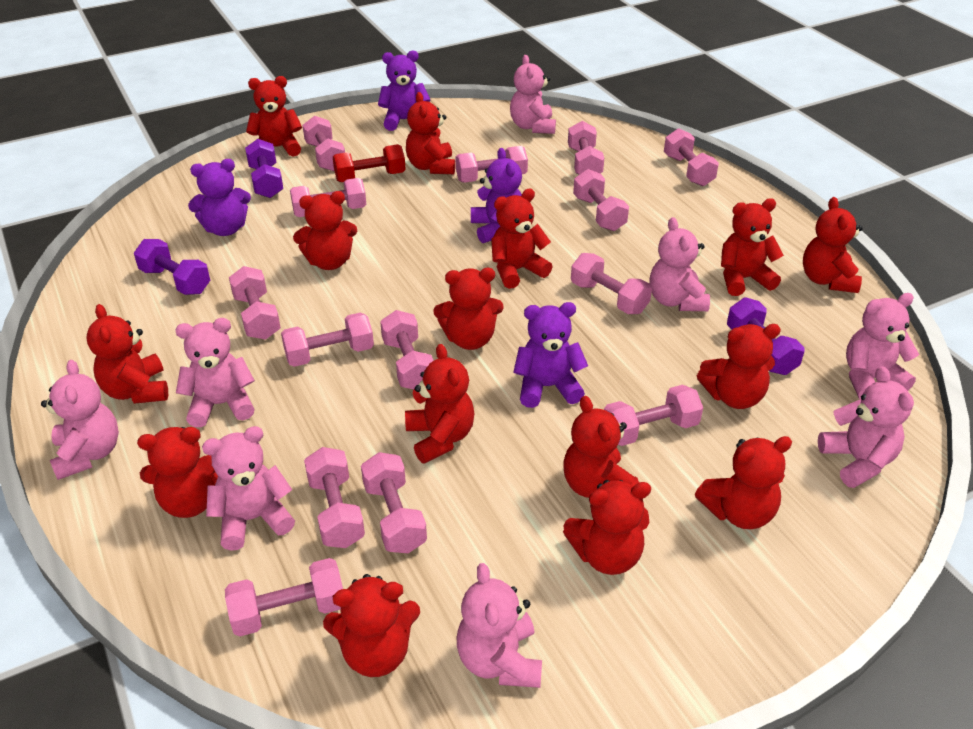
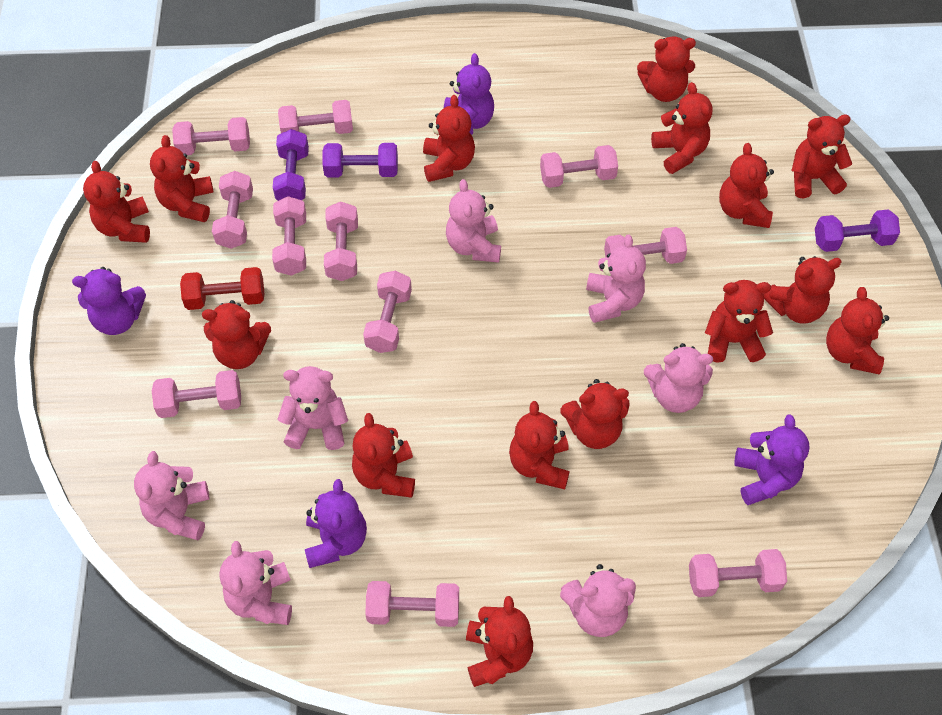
pink dumbbell: [225,558,343,637] [229,266,281,340] [281,313,374,367] [290,178,366,217] [303,116,345,171] [304,447,365,548] [361,452,427,553] [380,310,434,389] [456,146,528,182] [568,121,604,175] [571,253,652,314] [573,169,629,231] [604,385,703,446] [664,128,719,186] = 14 -> [152,370,241,418] [172,117,250,155] [212,171,253,249] [272,196,306,276] [278,100,353,134] [324,202,358,281] [363,271,412,353] [365,581,459,627] [540,145,618,188] [604,227,687,264] [689,549,787,597] = 11
pink teddy bear: [41,360,119,480] [175,318,255,427] [202,426,295,551] [457,563,542,688] [510,55,556,134] [650,217,710,311] [818,366,914,488] [846,293,919,399] = 8 -> [134,451,209,541] [219,541,292,625] [277,366,348,450] [446,179,501,263] [560,564,636,637] [586,234,646,323] [644,343,713,413] = 7

